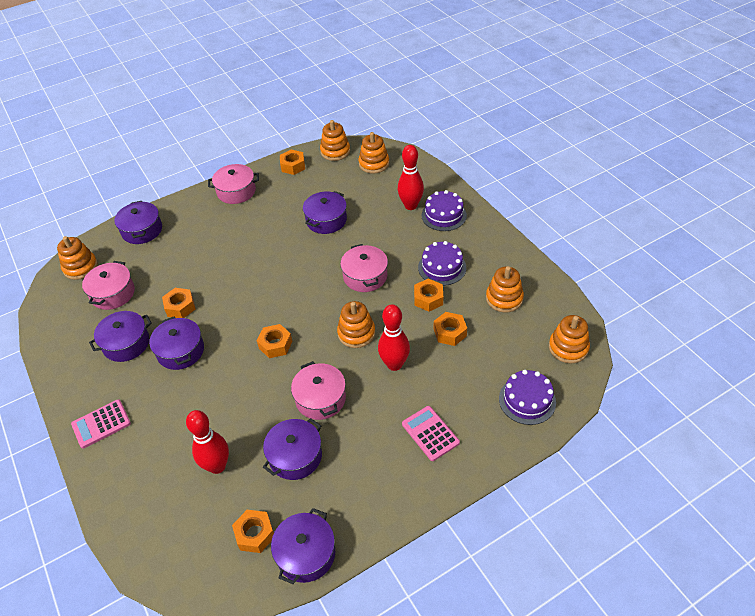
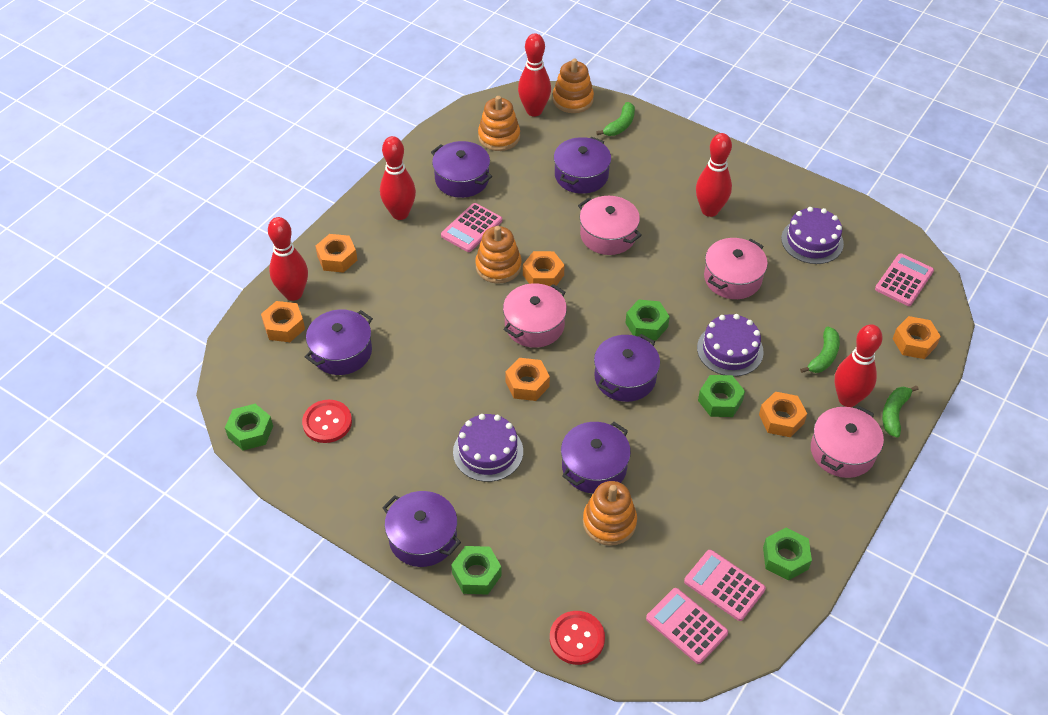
green banana: none = 0 -> [596,102,635,136] [800,327,840,373] [882,386,919,438] = 3
green nut: none = 0 -> [225,404,273,451] [451,546,502,595] [626,299,670,340] [698,375,745,417] [763,528,812,581] = 5
orange stacking toy: [57,236,98,280] [320,120,350,161] [337,301,375,348] [358,132,389,174] [486,266,524,312] [549,315,590,363] = 6 -> [475,226,522,284] [478,96,520,151] [553,59,594,113] [583,481,637,546] = 4
pink calculator: [71,399,131,449] [402,406,460,461] = 2 -> [441,203,502,252] [646,588,728,664] [684,550,766,621] [875,253,934,306] = 4
red bowling pin: [186,410,229,474] [378,304,410,371] [398,145,424,210] = 3 -> [268,217,308,301] [380,136,416,220] [518,33,551,116] [696,133,732,217] [834,324,883,407] = 5
red button: none = 0 -> [302,400,352,443] [550,611,605,665] = 2

